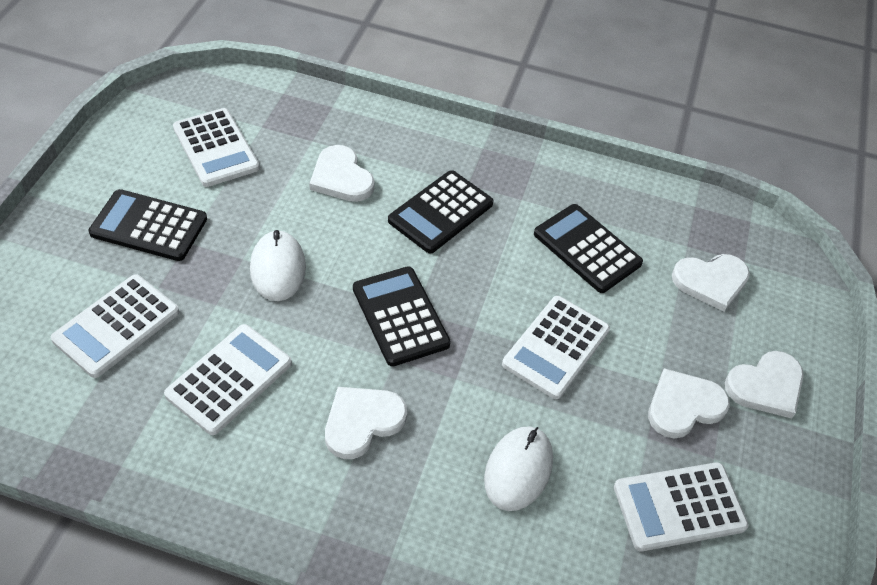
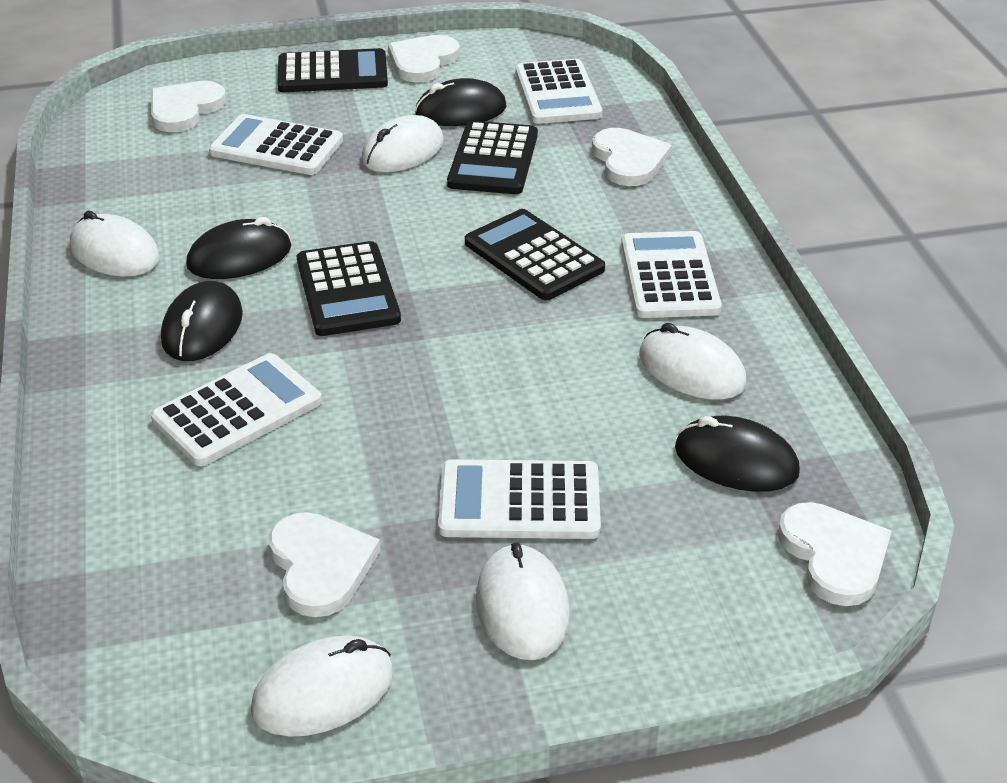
black mouse: none = 0 -> [161,281,243,361] [186,217,291,279] [415,78,507,126] [675,416,800,492] = 4
white mouse: [250,230,306,301] [484,426,553,511] = 2 -> [70,211,160,276] [251,636,394,737] [361,115,444,172] [476,542,570,660] [639,323,746,400] = 5

